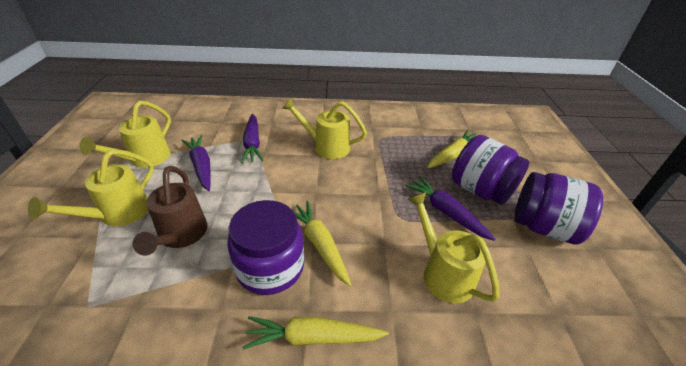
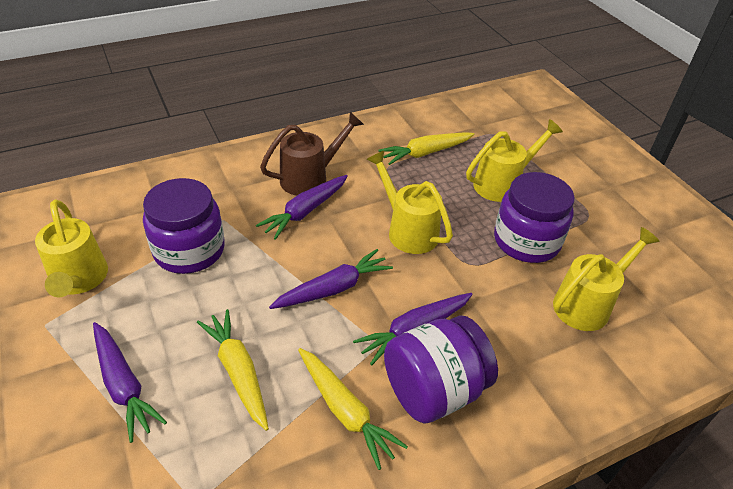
purple carrot: [181,135,211,191] [241,114,263,163] [405,176,496,241] = 3 -> [93,322,167,443] [256,175,348,240] [269,249,393,309] [353,293,473,365] = 4

